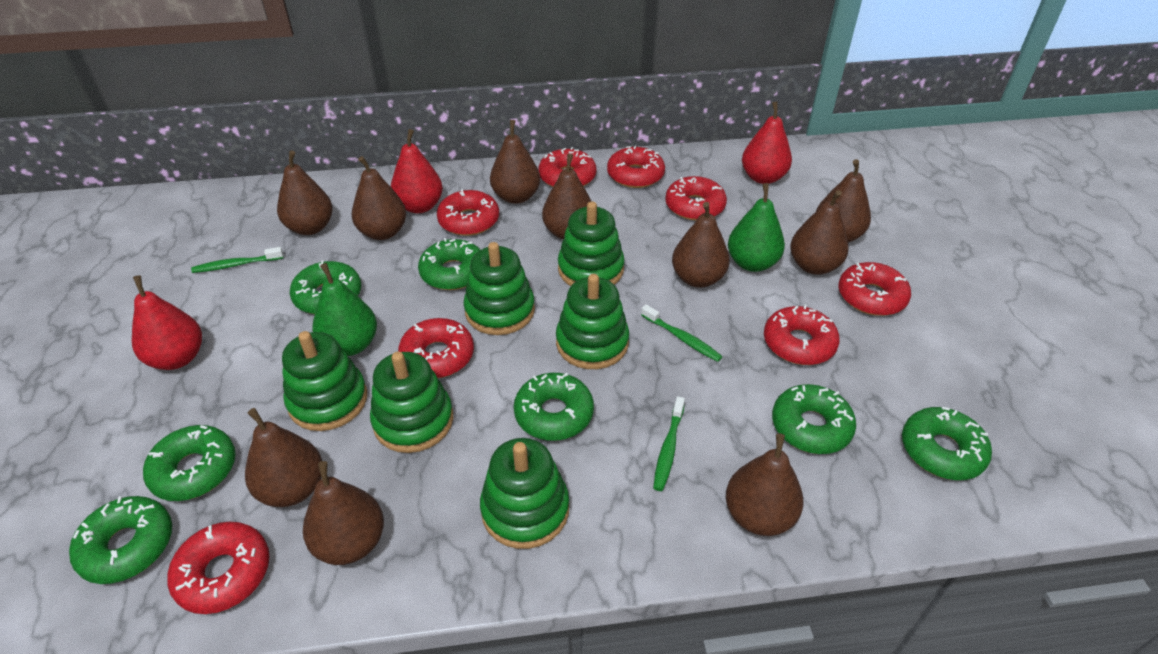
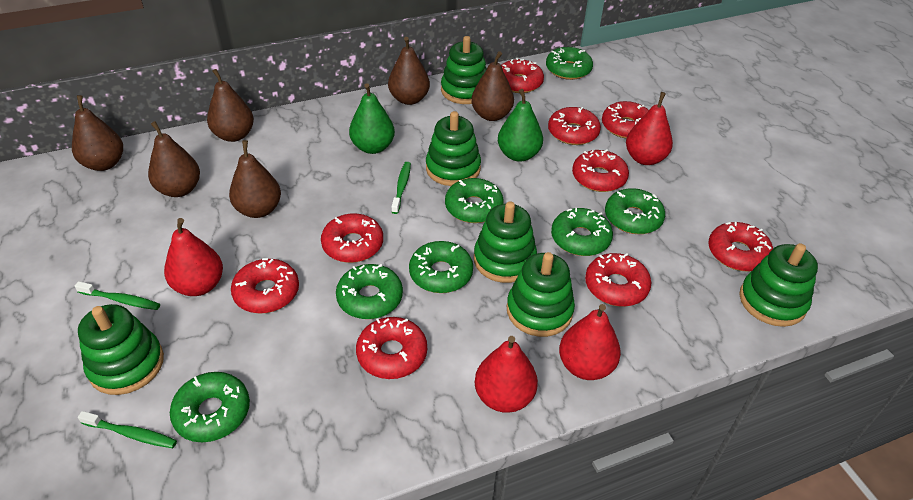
brown pear: [245,408,322,507] [277,151,333,235] [303,461,384,565] [352,156,406,240] [490,120,540,204] [542,154,592,239] [672,202,730,288] [726,433,804,536] [790,190,849,275] [816,159,871,243] = 10 -> [72,95,123,171] [148,121,200,197] [207,69,254,142] [229,140,281,218] [388,37,430,105] [471,51,514,121] = 6
red donut: [167,522,269,614] [398,318,474,378] [437,189,499,236] [538,147,596,187] [607,146,665,188] [665,176,727,221] [764,305,840,365] [839,262,911,316] = 8 -> [231,258,299,313] [321,213,383,263] [356,317,427,379] [501,58,544,93] [548,107,601,145] [572,149,629,192] [585,253,651,307] [602,101,649,139] [708,222,773,272] = 9
red pear: [132,276,202,370] [391,129,443,213] [742,102,792,184] = 3 -> [164,218,223,296] [475,336,538,413] [559,304,621,380] [626,92,673,165] = 4

